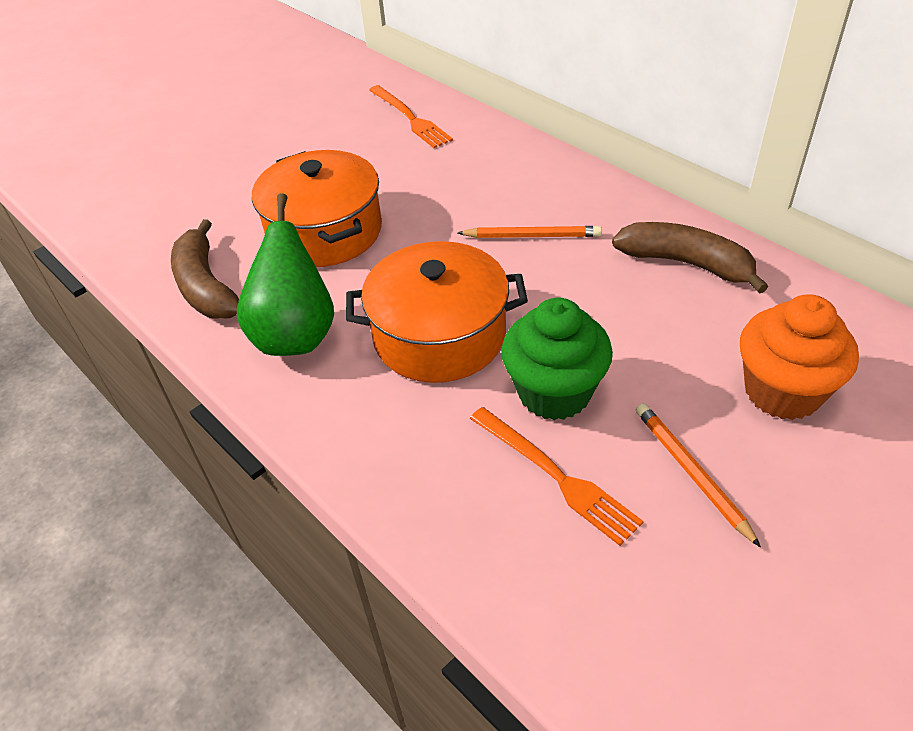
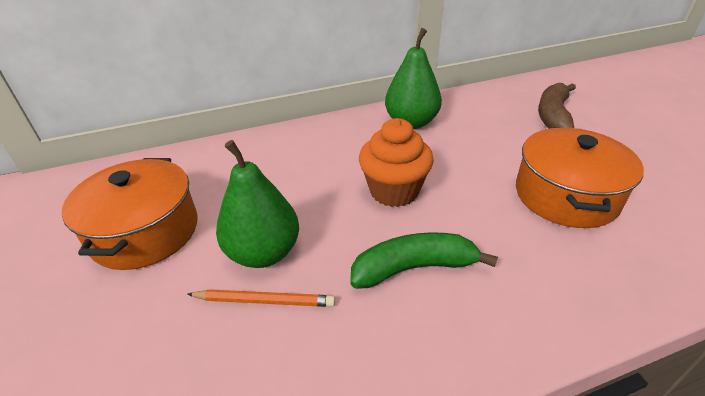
brown banana: [171,219,239,319] [612,222,768,294] = 2 -> [538,83,576,129] = 1
green banana: none = 0 -> [350,232,498,289] = 1
green cupcake: [501,297,613,420] = 1 -> none = 0
green pear: [237,193,334,356] = 1 -> [216,140,299,268] [385,28,442,129] = 2
orange fork: [369,85,453,148] [470,407,644,546] = 2 -> none = 0
orange pencil: [458,226,602,238] [636,403,761,548] = 2 -> [187,289,335,307] = 1

